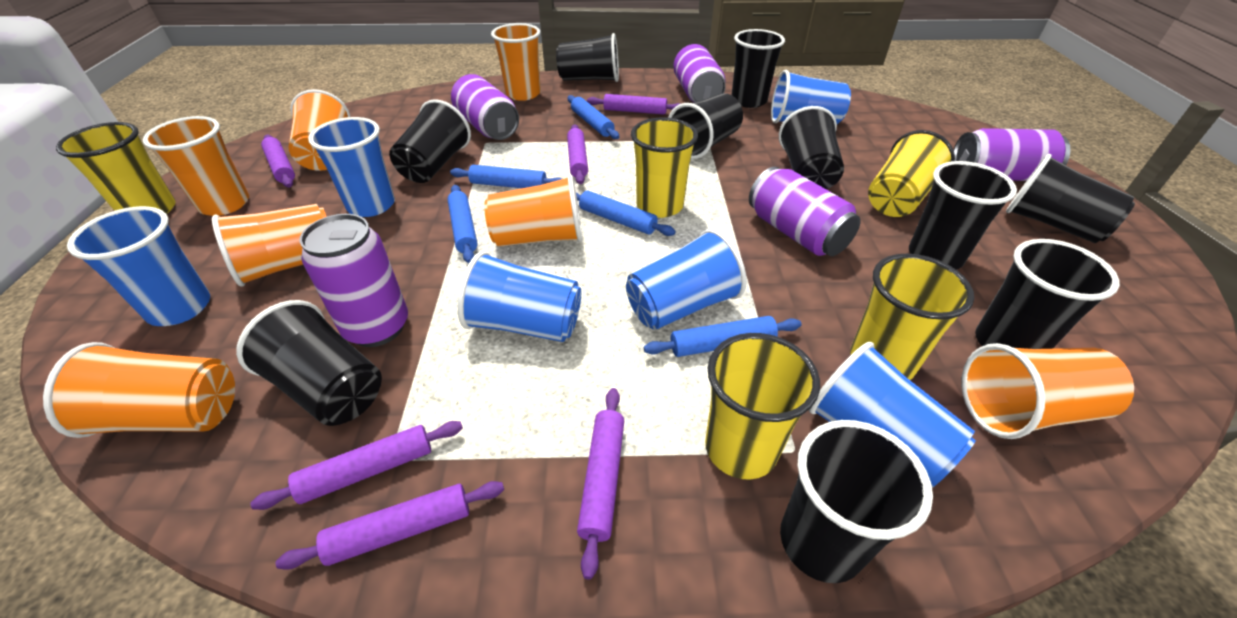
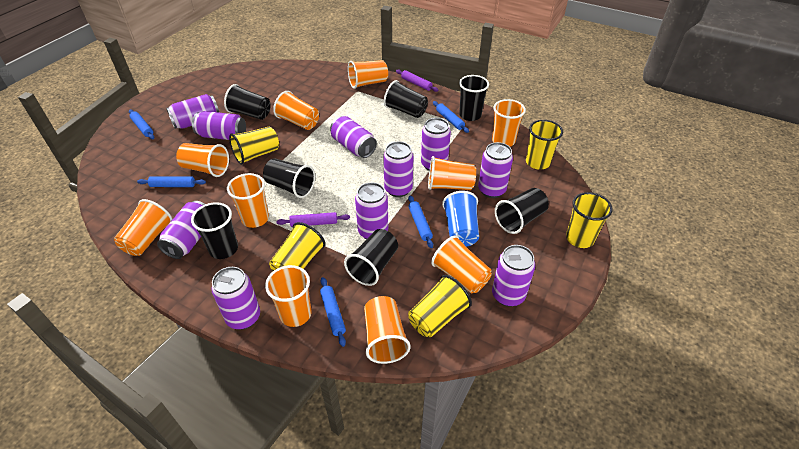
black cup: [236,300,382,426] [389,99,471,183] [556,33,619,82] [668,93,743,159] [732,29,785,108] [779,106,844,189] [780,420,933,583] [909,161,1017,270] [975,239,1120,349] [1006,154,1135,243] = 10 -> [191,202,238,259] [224,84,271,120] [263,158,315,198] [344,229,398,286] [384,80,428,118] [459,75,489,121] [495,188,549,234] = 7
blue cup: [67,206,210,326] [308,117,395,217] [458,251,581,342] [626,229,747,330] [771,70,851,124] [809,342,976,488] = 6 -> [442,191,479,247] = 1
orange cup: [43,342,235,438] [143,116,249,216] [212,204,327,286] [289,89,350,171] [484,175,583,247] [491,23,541,101] [961,343,1134,439] = 7 -> [114,199,173,256] [176,143,229,177] [227,173,269,228] [265,265,312,327] [273,91,319,130] [348,60,388,89] [364,296,411,364] [428,156,476,190] [431,235,492,293] [492,99,526,147] = 10
purple can: [300,214,408,347] [451,74,519,140] [673,44,726,103] [749,167,861,256] [954,128,1071,181] = 5 -> [157,201,205,259] [166,94,219,129] [192,111,246,140] [212,267,260,330] [330,116,377,158] [355,182,388,240] [383,142,413,197] [421,118,451,171] [478,142,513,198] [492,245,535,307] = 10
purple rolling pin: [250,421,463,510] [261,135,295,187] [276,481,504,570] [567,124,588,184] [577,388,624,579] [587,94,680,115] = 6 -> [277,212,350,227] [396,70,439,92] = 2

